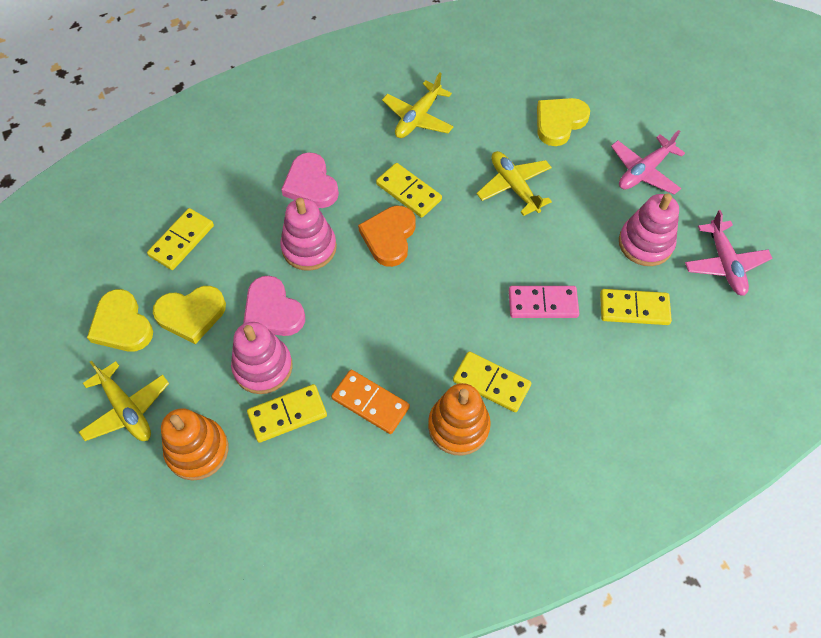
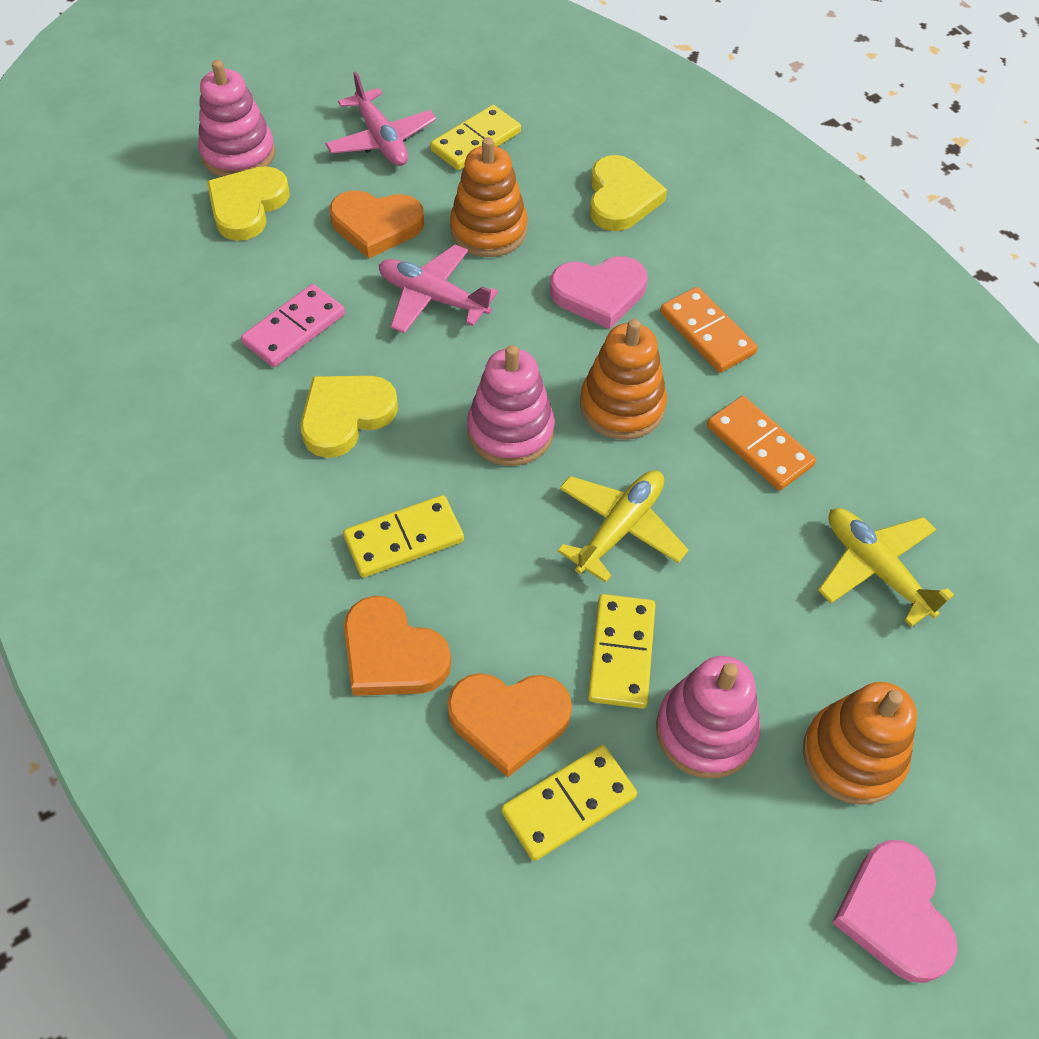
orange domino: [331,370,410,434] = 1 -> [660,287,758,373] [707,396,816,491] = 2
orange heart: [358,206,416,267] = 1 -> [330,190,424,258] [344,596,451,696] [447,673,572,778] = 3
orange stacking toy: [161,408,228,481] [428,383,491,456] = 2 -> [450,137,528,257] [580,319,667,440] [803,682,917,805] = 3
yellow domino: [147,208,214,270] [247,384,327,443] [376,163,442,218] [453,351,531,412] [600,289,672,325] = 5 -> [343,495,464,578] [430,105,521,170] [501,745,637,861] [588,594,656,709] = 4
yellow plane: [79,361,169,441] [382,73,454,138] [476,151,552,216] = 3 -> [557,470,689,583] [818,508,954,627] = 2

